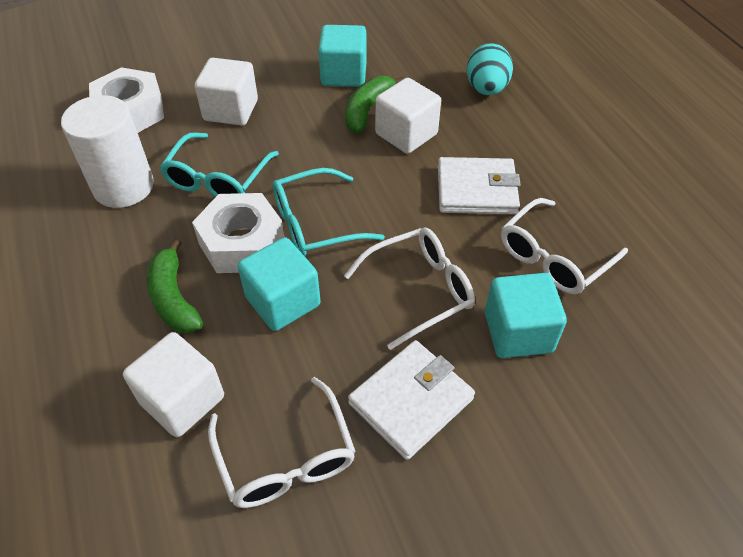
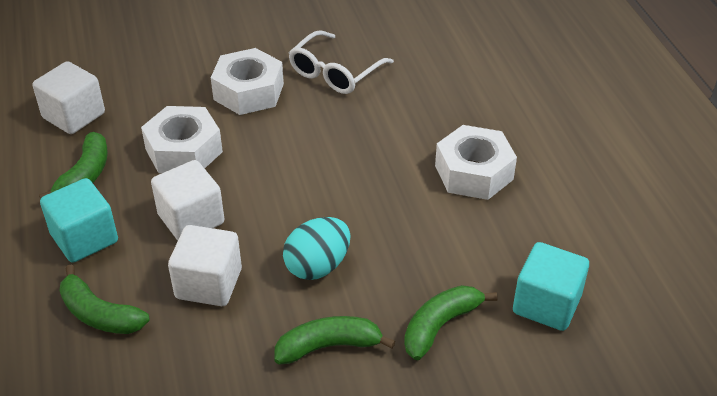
green banana: [147,239,203,333] [345,76,405,133] = 2 -> [39,132,108,199] [59,264,150,334] [274,316,395,365] [404,285,497,360] = 4
turquoise cube: [237,237,320,331] [318,25,367,87] [485,273,567,358] = 3 -> [40,178,118,262] [513,242,589,331] = 2
turquoise glasses: [160,132,279,197] [273,168,385,256] = 2 -> none = 0
white cylinder: [61,95,154,208] = 1 -> none = 0
white glasses: [208,377,356,508] [344,228,475,350] [501,198,628,294] = 3 -> [289,30,394,94] = 1
white nut: [89,67,164,133] [192,193,284,273] = 2 -> [141,106,223,173] [211,48,284,115] [435,125,517,200] = 3
white wallet: [348,340,475,460] [438,157,521,214] = 2 -> none = 0

